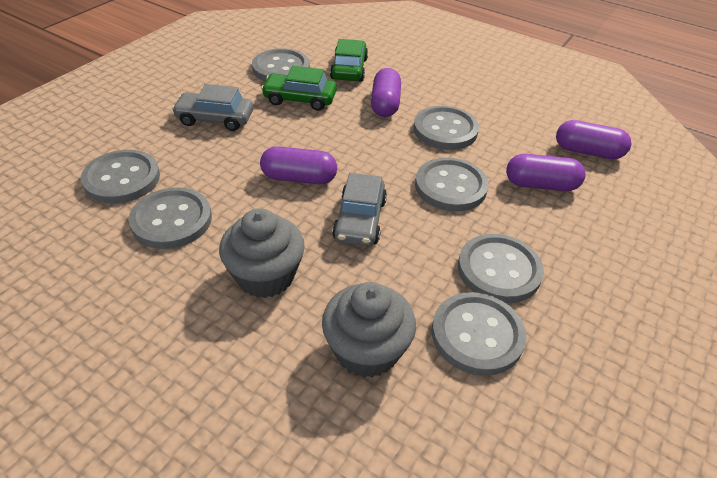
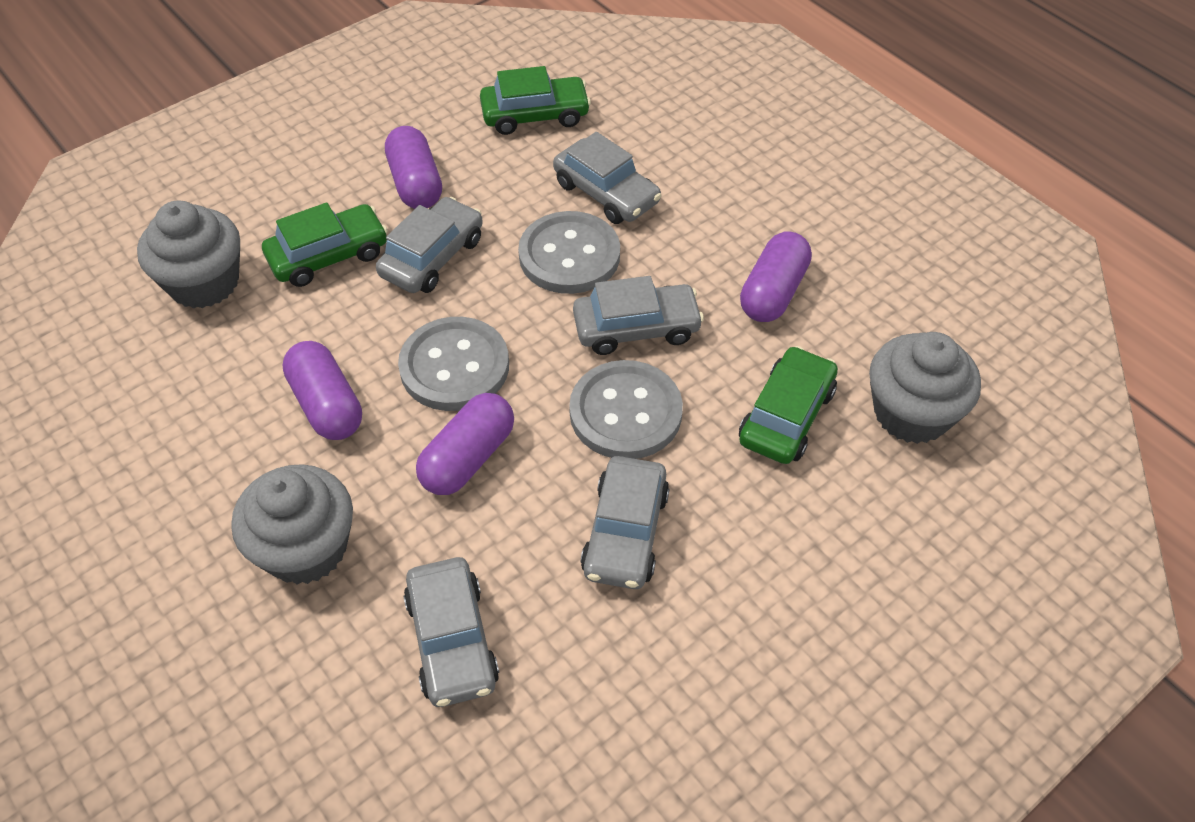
green car: [261,66,337,111] [330,39,368,82] = 2 -> [262,202,388,287] [480,66,591,135] [739,346,838,464] = 3
grey button: [81,150,160,204] [129,187,212,249] [252,48,310,82] [413,106,479,150] [415,158,489,211] [432,292,526,376] [458,234,544,303] = 7 -> [398,317,509,411] [518,211,620,294] [569,360,683,459] = 3
grey car: [172,84,253,131] [332,173,387,246] = 2 -> [376,197,483,293] [404,557,499,707] [553,132,662,224] [573,276,704,355] [581,456,669,589] = 5
grey cupcake: [219,208,305,298] [322,282,416,378] = 2 -> [137,201,240,308] [231,464,353,585] [869,332,981,444] = 3

